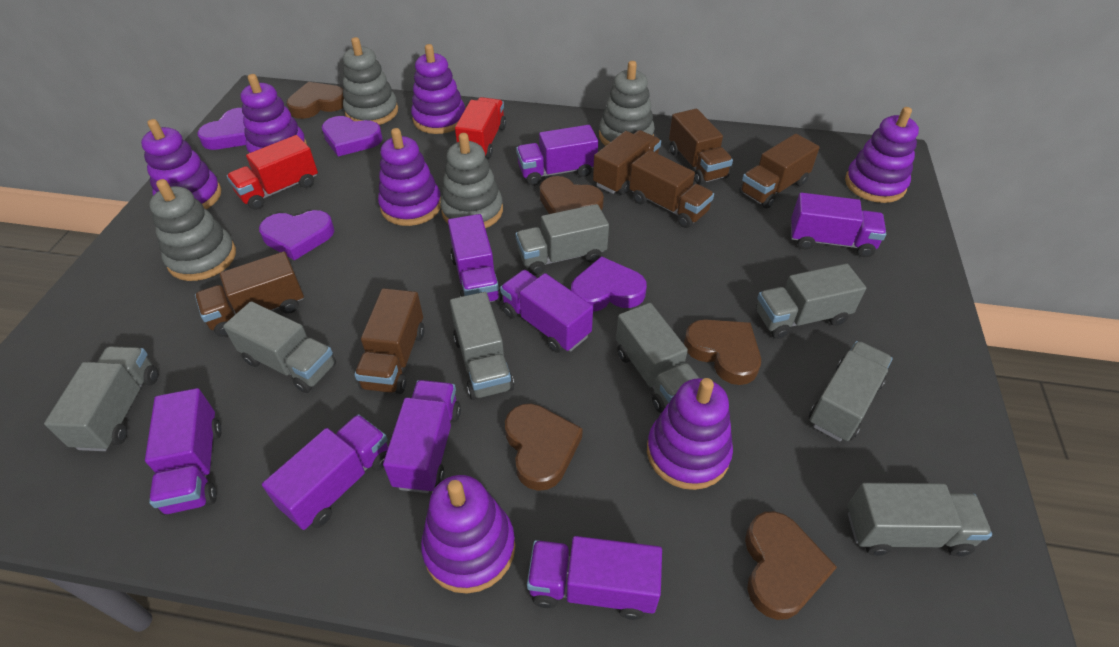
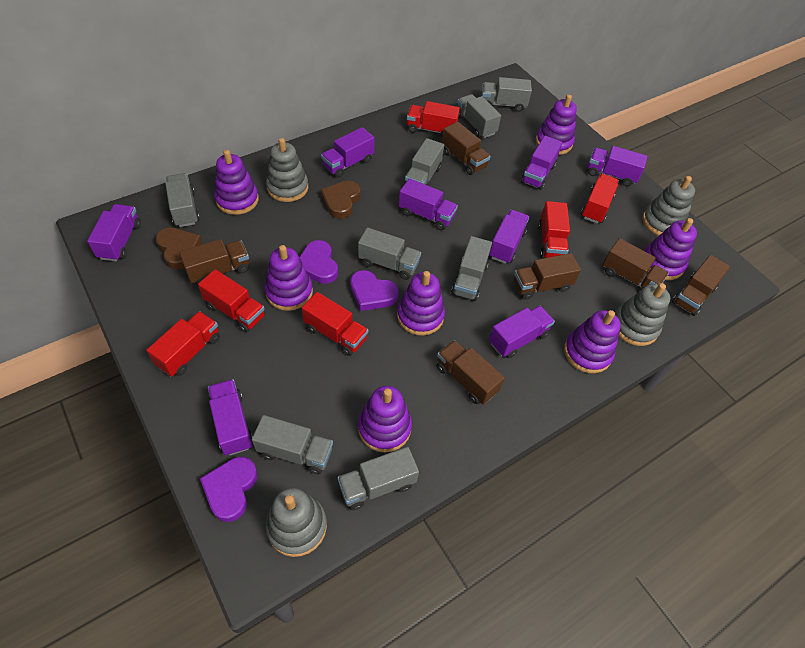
brown heart: [287,82,344,119] [505,403,583,491] [540,176,604,214] [684,320,761,385] [745,511,837,620] = 5 -> [156,227,202,269] [321,181,360,219] = 2
purple heart: [197,108,246,150] [259,210,334,260] [322,116,383,156] [571,256,647,312] = 4 -> [200,457,258,522] [299,240,338,284] [350,270,399,311] = 3
red truck: [227,135,318,210] [455,97,506,158] = 2 -> [147,311,220,376] [198,269,265,332] [302,292,368,356] [407,101,460,137] [538,201,570,259] [581,174,619,224] = 6

